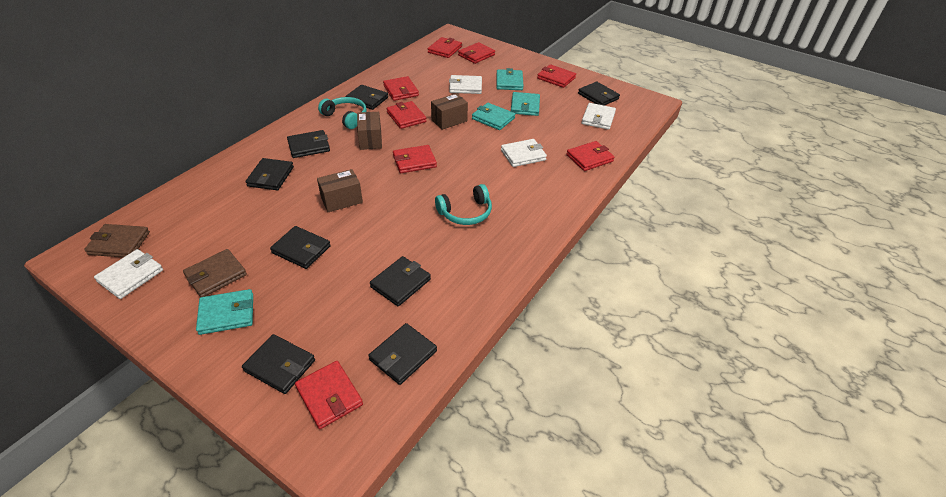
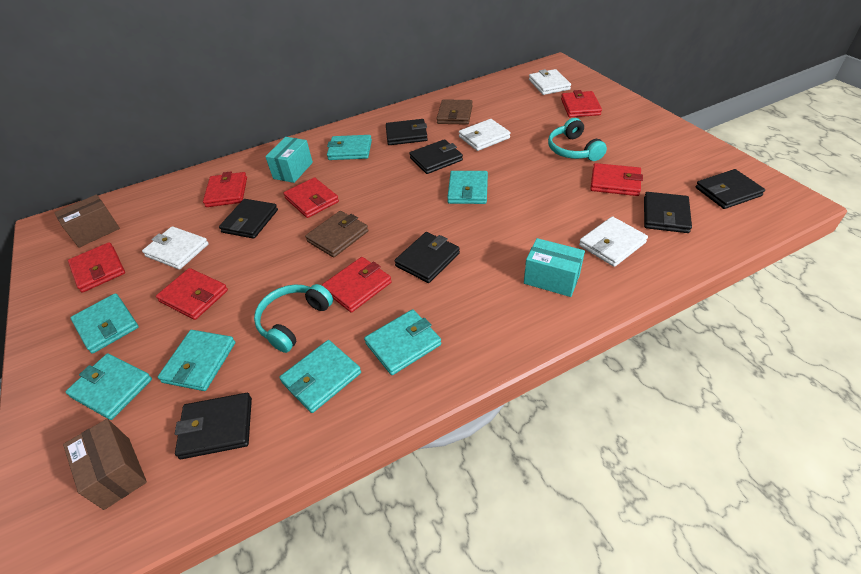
black wallet: [242,334,315,394] [246,158,294,190] [270,226,331,269] [287,130,330,158] [345,85,388,110] [368,323,437,385] [370,256,431,306] [578,82,620,106] = 8 -> [175,393,252,459] [219,199,278,239] [386,119,428,145] [394,232,460,283] [409,139,463,174] [644,192,692,233] [696,169,765,209] = 7
brown box: [317,169,363,212] [357,112,382,150] [431,93,468,130] = 3 -> [54,194,120,248] [63,419,147,510] = 2
red wallet: [295,361,363,429] [383,76,419,101] [387,101,426,129] [393,145,437,173] [428,37,462,58] [458,42,495,64] [537,64,576,88] [566,141,615,171] = 8 -> [68,242,125,293] [156,268,228,320] [203,171,247,207] [283,177,339,218] [322,257,392,313] [561,90,602,117] [590,163,643,196] = 7
turquoise box: none = 0 -> [265,137,313,183] [524,238,585,297] = 2
turquoise wallet: [196,289,253,335] [472,103,515,130] [497,68,523,90] [511,92,540,116] = 4 -> [65,353,152,420] [70,293,139,354] [158,330,235,391] [279,340,361,413] [327,135,372,160] [364,309,441,375] [447,171,488,204] = 7

